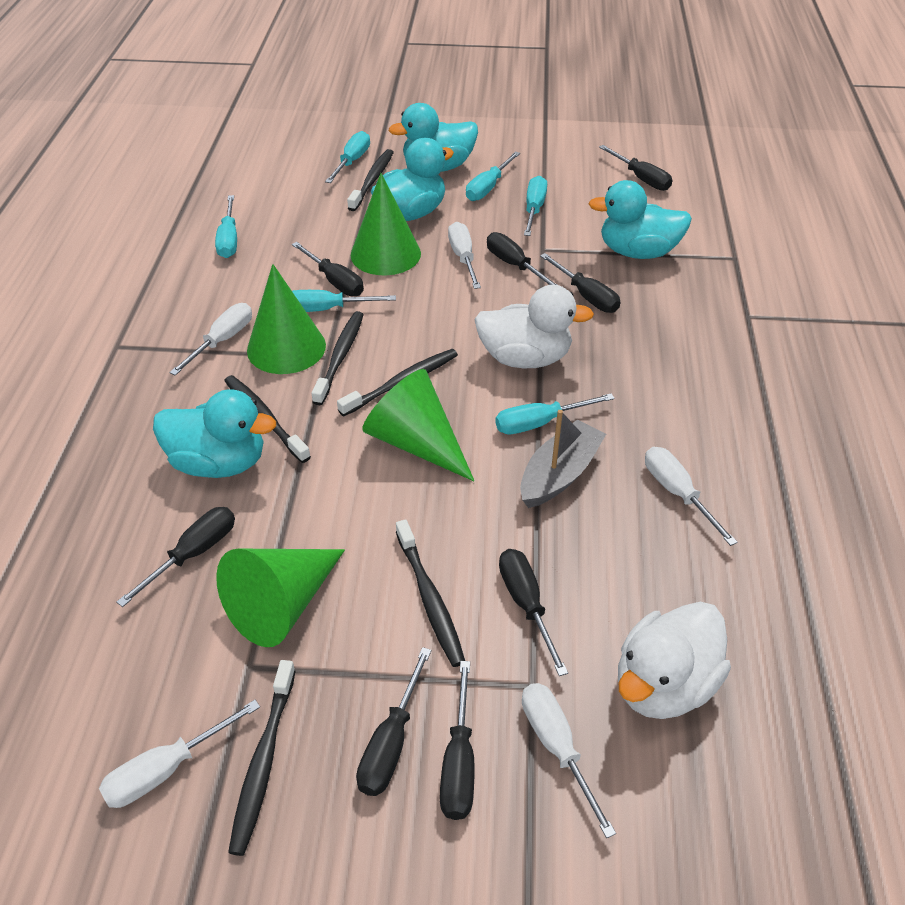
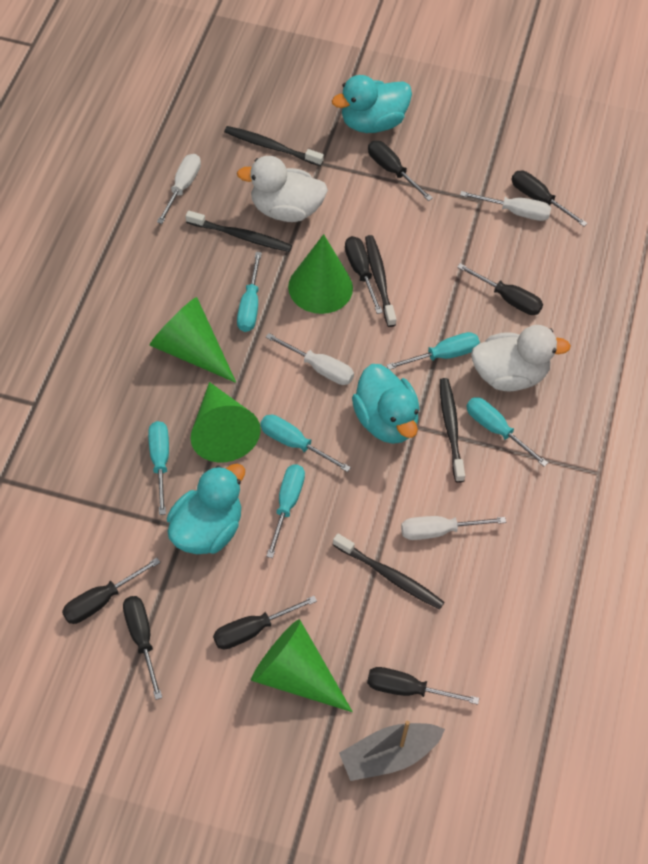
black toothbrush: [224,375,311,463] [228,660,296,856] [312,311,364,405] [337,349,458,416] [347,149,394,211] [396,519,465,667] = 6 -> [186,211,292,252] [224,126,324,166] [333,534,444,610] [365,235,396,327] [440,378,465,483] = 5
turquoise duck: [153,389,276,478] [371,138,454,221] [389,103,478,172] [588,180,692,259] = 4 -> [167,464,245,554] [332,75,412,133] [352,364,420,444] = 3
white screwdriver: [99,700,260,808] [169,303,252,376] [448,222,481,289] [522,683,616,838] [645,447,737,546] = 5 -> [157,154,201,224] [266,333,354,385] [401,516,506,540] [460,191,551,221] = 4

